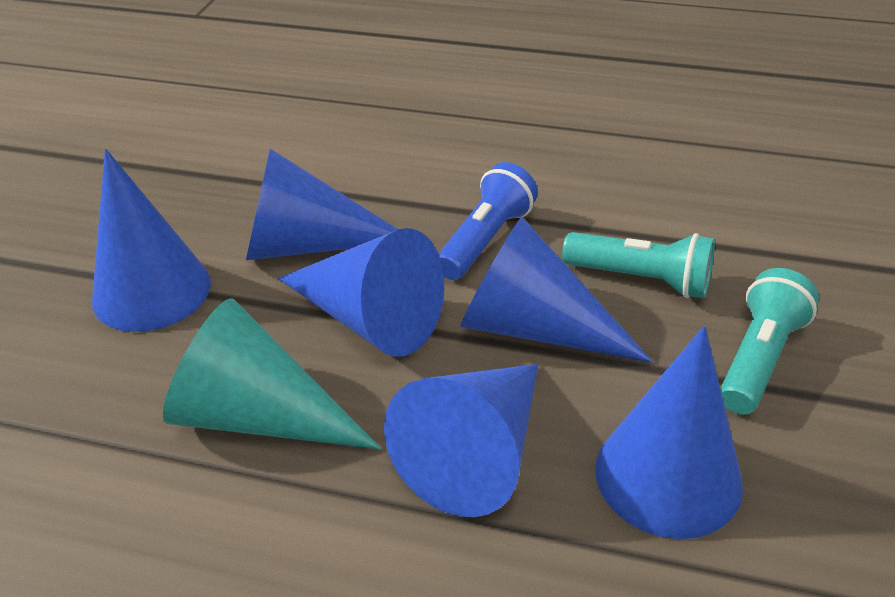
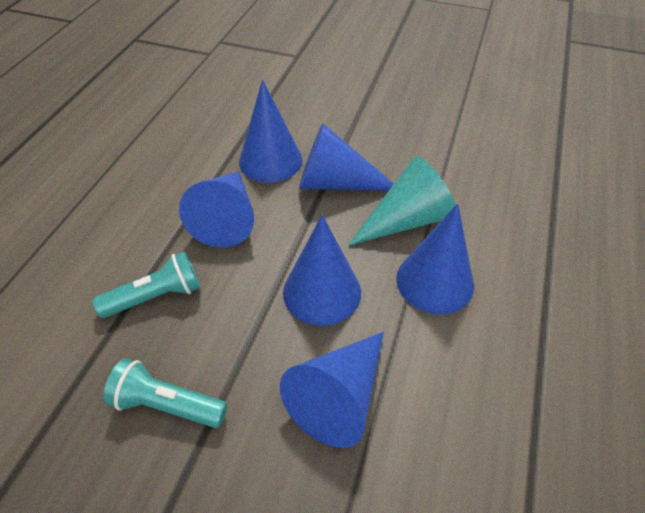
blue flashlight: [439,162,538,280] = 1 -> none = 0

